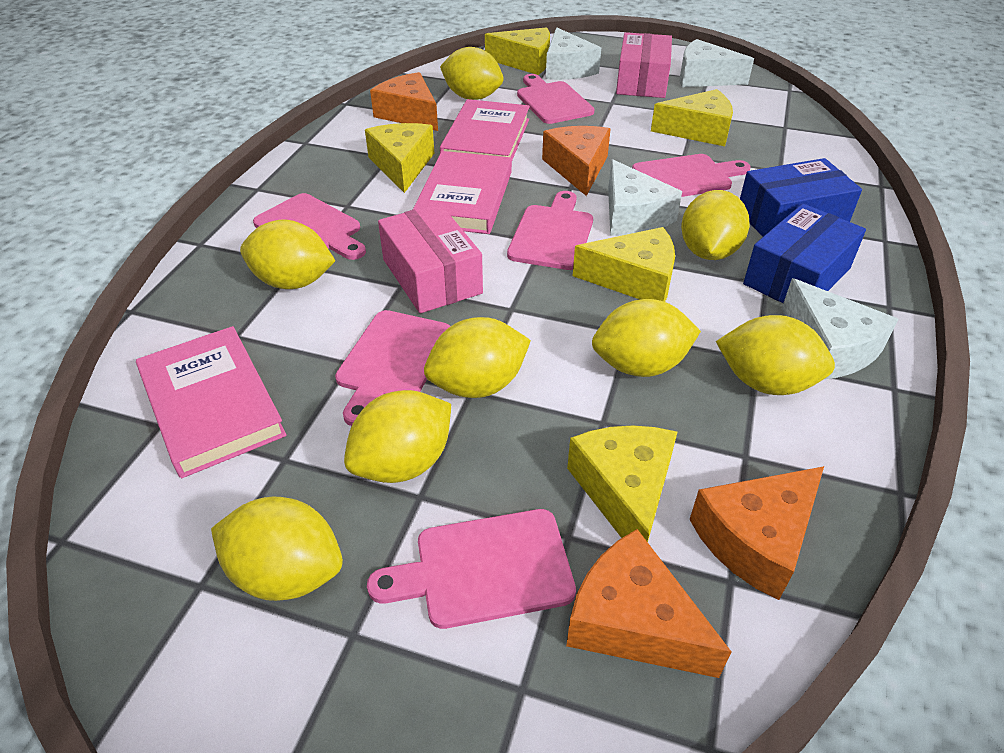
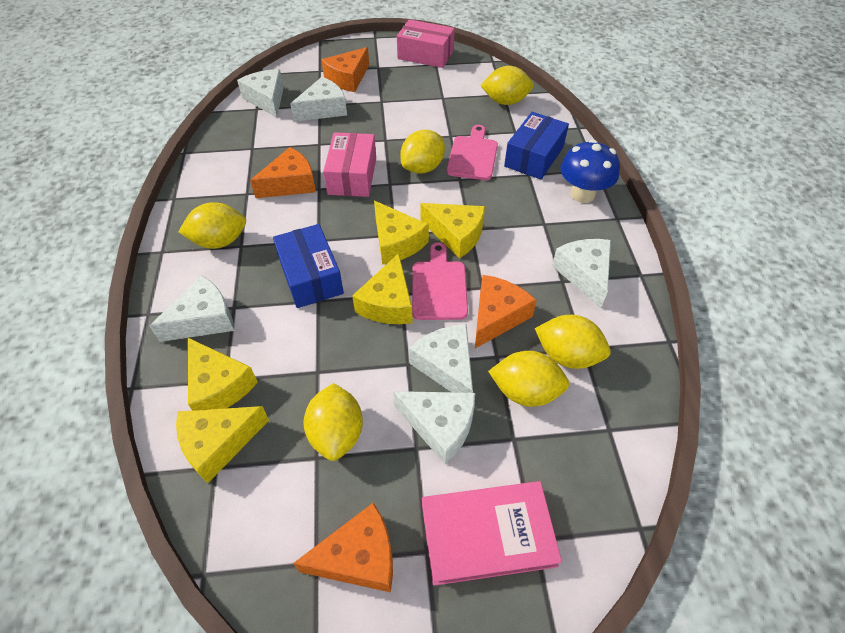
blue mushroom: none = 0 -> [561,140,620,203] = 1
pink book: [136,326,287,478] [413,151,512,234] [440,99,530,160] = 3 -> [422,481,562,586] = 1
pink cutting board: [253,193,366,260] [335,310,450,426] [367,509,576,629] [507,191,593,270] [517,74,595,124] [632,154,751,197] = 6 -> [412,242,468,320] [447,125,498,180] = 2
white cheese: [546,28,601,80] [608,159,682,236] [680,39,754,87] [782,278,898,380] = 4 -> [149,275,234,342] [237,69,284,118] [290,77,347,122] [393,391,475,464] [409,324,473,393] [552,239,611,308] = 6
yellow lemon: [211,497,343,601] [240,219,335,289] [344,390,451,483] [424,317,531,398] [440,47,504,100] [592,299,701,377] [681,190,750,260] [716,315,835,395] = 8 -> [179,202,246,249] [303,383,363,461] [400,130,445,174] [480,66,534,105] [488,351,569,407] [535,315,611,369] = 6

